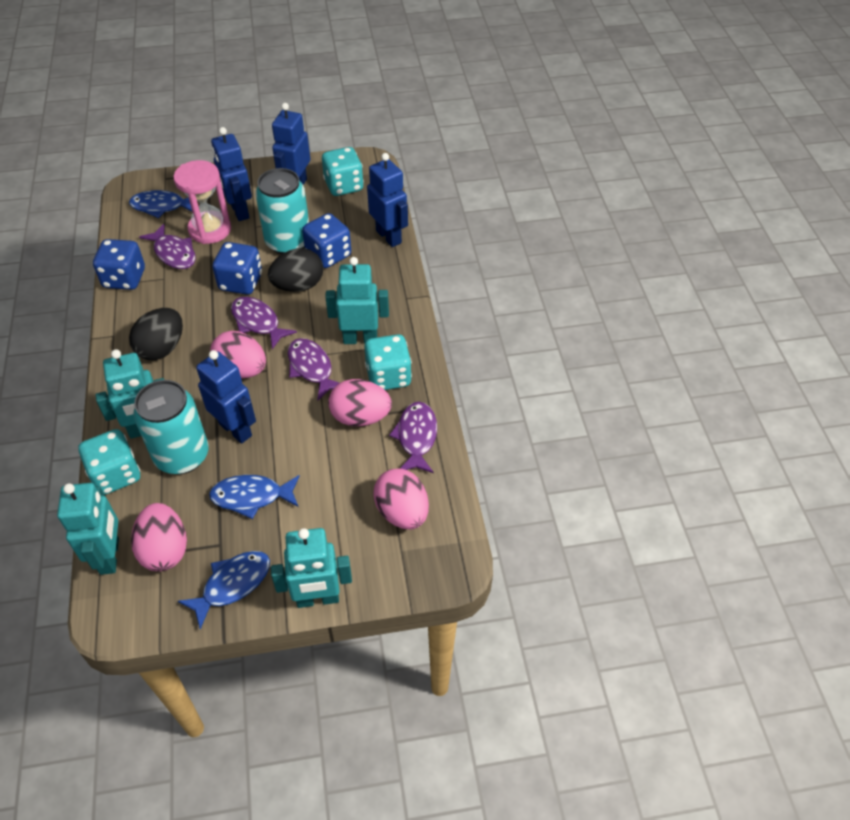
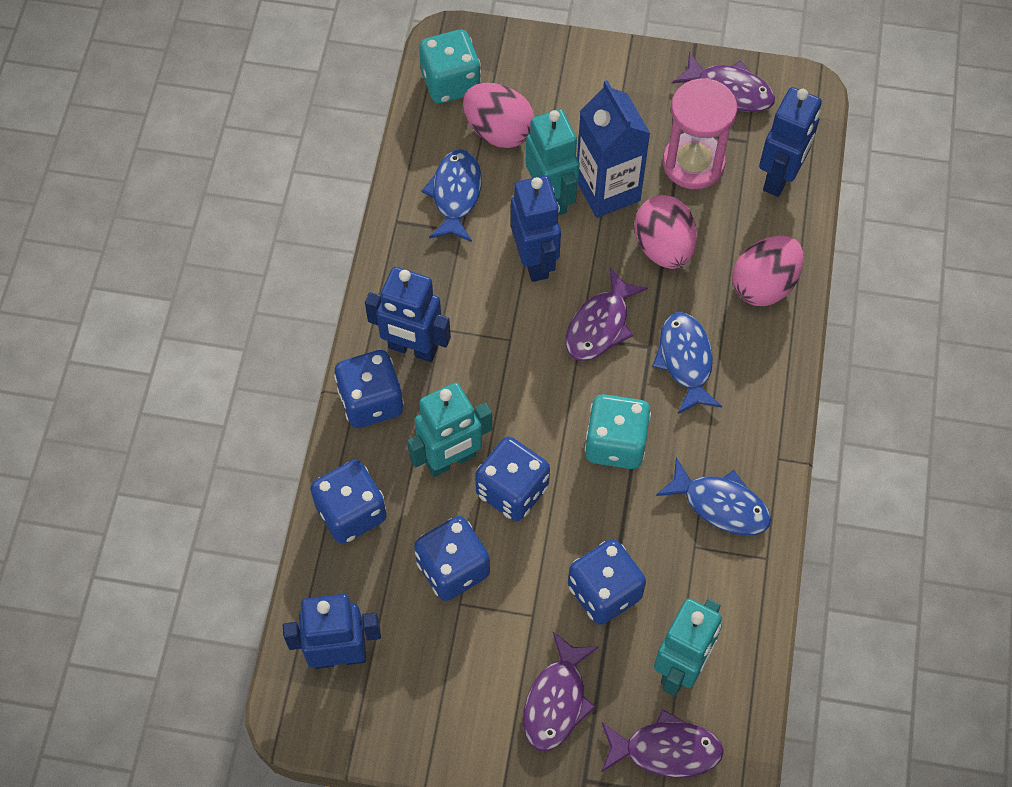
black egg: [129,308,183,360] [268,248,323,292] = 2 -> none = 0
blue carton: none = 0 -> [577,80,651,218] = 1
blue dice: [93,239,145,290] [212,242,262,295] [302,213,351,268] = 3 -> [310,460,387,544] [334,350,404,428] [414,516,490,601] [475,437,550,521] [568,539,646,625] = 5
pink egg: [131,503,187,571] [210,331,266,378] [328,379,392,427] [373,468,429,529] = 4 -> [463,83,534,148] [634,195,697,269] [732,236,804,306] = 3
turquoise can: [133,380,209,474] [255,168,309,254] = 2 -> none = 0
turquoise dice: [79,429,140,495] [322,147,364,196] [364,334,412,390] = 3 -> [419,30,481,103] [585,394,651,469] = 2
turquoise robot: [57,483,119,575] [96,349,164,438] [271,528,352,608] [325,257,389,344] = 4 -> [407,382,492,477] [526,109,580,216] [654,598,722,696] = 3

